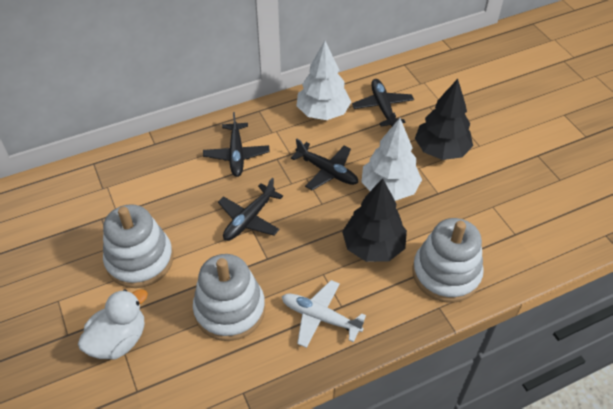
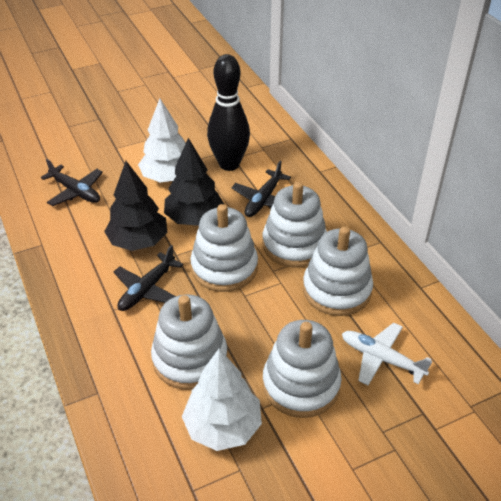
black bowling pin: none = 0 -> [207,54,250,171] = 1
black plane: [203,112,270,177] [218,178,283,241] [291,139,358,190] [352,79,414,126] = 4 -> [41,159,103,206] [113,245,183,311] [231,161,291,217] = 3
white duck: [78,289,148,359] = 1 -> none = 0
white stacking toy: [103,204,173,288] [193,254,265,341] [412,218,484,303] = 3 -> [151,295,227,390] [190,204,258,292] [262,182,327,268] [262,320,342,418] [303,226,373,316] = 5

